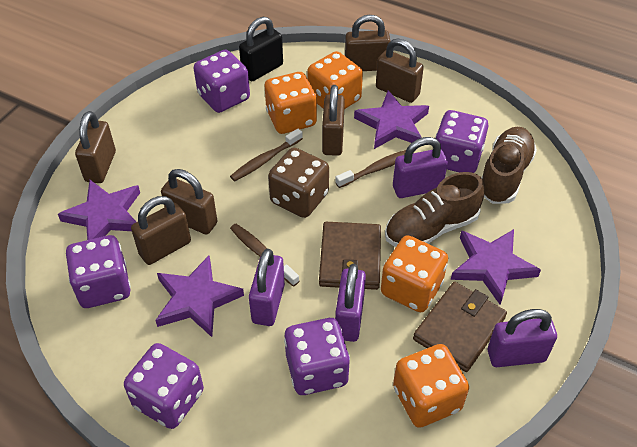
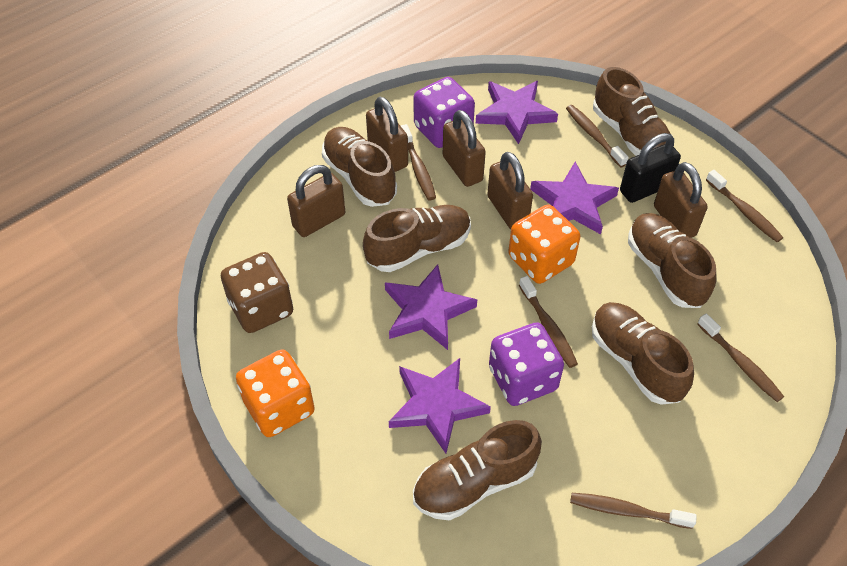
brown padlock: [75,111,116,183] [131,196,191,265] [161,169,217,235] [322,85,345,156] [345,15,390,71] [376,39,424,103] = 6 -> [287,165,346,237] [366,97,408,172] [443,110,486,187] [488,152,533,229] [654,162,708,238] = 5
brown shoe: [385,172,484,247] [482,127,537,204] = 2 -> [322,127,397,207] [363,205,471,272] [413,420,542,521] [592,302,694,405] [593,67,671,156] [628,213,716,308] = 6
brown toothbrush: [230,129,303,181] [230,224,299,287] [335,150,414,188] = 3 -> [401,124,436,200] [519,276,578,368] [566,105,629,167] [570,493,697,529] [697,313,784,402] [706,170,783,242] = 6
brown wallet: [319,222,381,290] [413,282,507,372] = 2 -> none = 0
orange dice: [265,72,317,134] [307,51,363,109] [381,235,448,312] [393,344,469,428] = 4 -> [236,349,315,437] [508,204,580,284] = 2
purple dice: [66,235,131,308] [124,343,204,429] [194,50,250,113] [284,318,350,395] [435,110,488,173] = 5 -> [413,77,475,148] [489,322,564,406] = 2
purple padlock: [249,249,285,326] [335,264,366,342] [393,137,448,198] [488,309,557,367] = 4 -> none = 0

